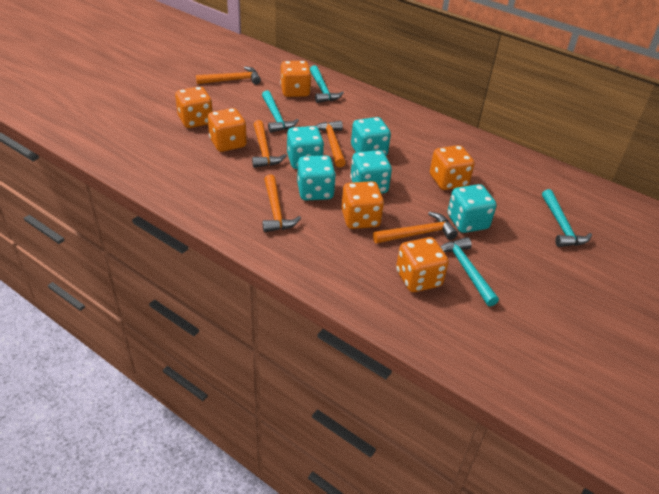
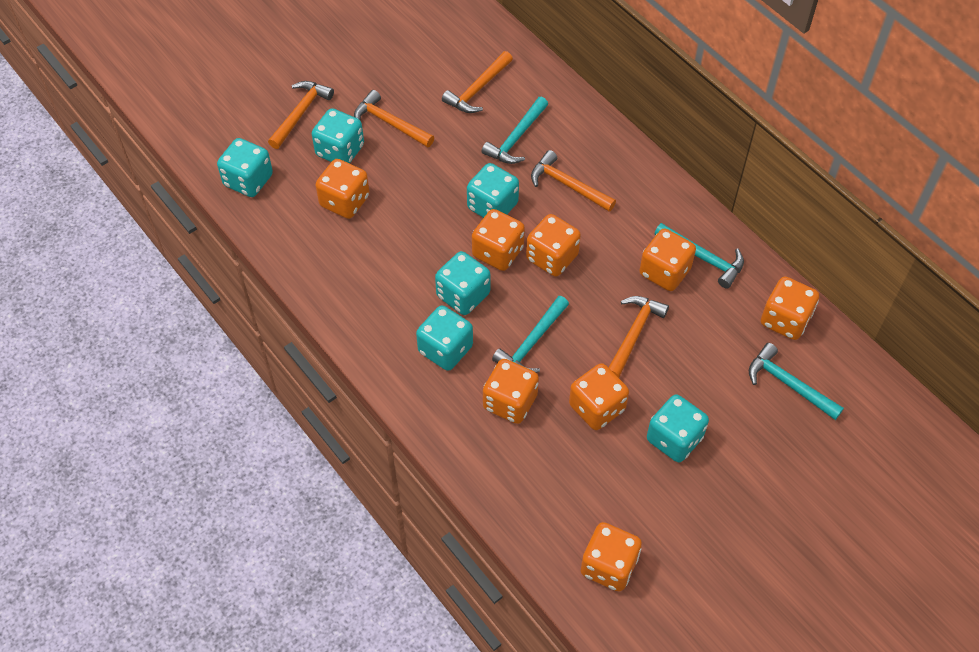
orange dice: [175,86,213,128] [208,108,247,152] [280,61,311,97] [341,181,384,229] [396,237,449,292] [430,145,475,190] = 6 -> [316,159,370,219] [472,209,525,271] [483,359,539,424] [526,214,581,277] [569,363,629,430] [581,522,642,592] [639,229,696,291] [761,277,819,340] = 8
turquoise dice: [287,126,324,169] [297,155,336,200] [350,150,392,193] [351,117,391,156] [448,184,497,233] = 5 -> [217,138,273,197] [312,108,364,164] [416,305,473,371] [435,251,490,315] [467,163,519,218] [647,394,709,462] = 6

